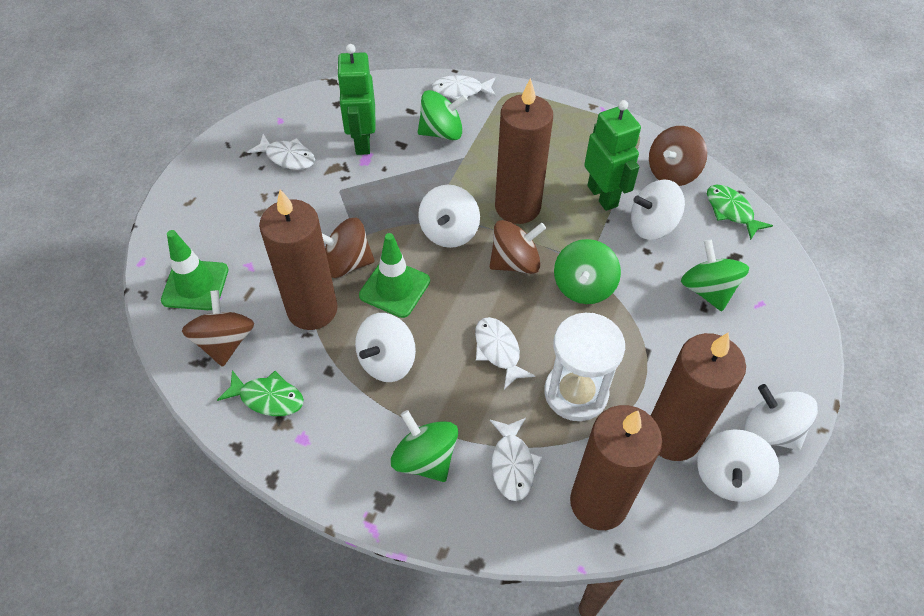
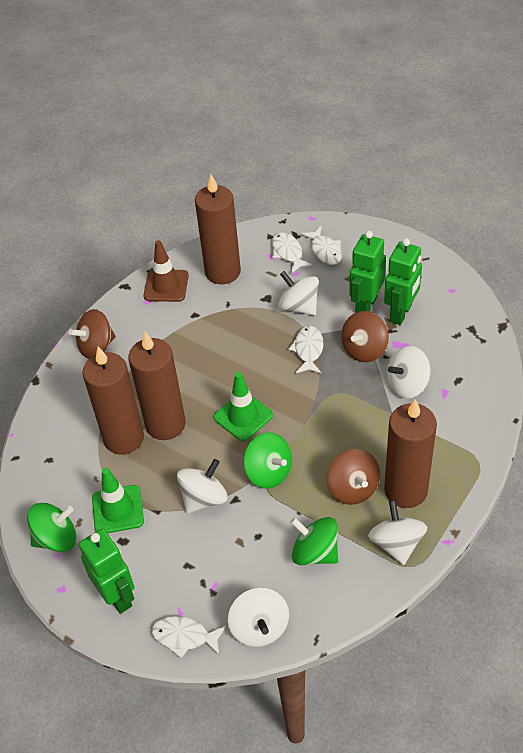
brown spinning top: [182,290,254,367] [322,218,375,278] [489,220,546,274] [649,126,707,186] = 4 -> [69,309,116,359] [327,449,380,505] [341,311,389,362] = 3
brown traffic cone: none = 0 -> [143,240,189,302] = 1
green fish: [217,370,304,416] [707,185,773,240] = 2 -> none = 0
green robot: [337,44,375,155] [584,100,641,211] = 2 -> [79,529,135,614] [349,231,386,313] [384,238,422,325] = 3
green spinning top: [391,410,458,482] [418,90,468,140] [554,239,621,304] [681,239,749,311] = 4 -> [27,503,76,552] [243,432,292,489] [290,517,338,565] = 3
white hourglass: [544,313,625,421] = 1 -> none = 0

